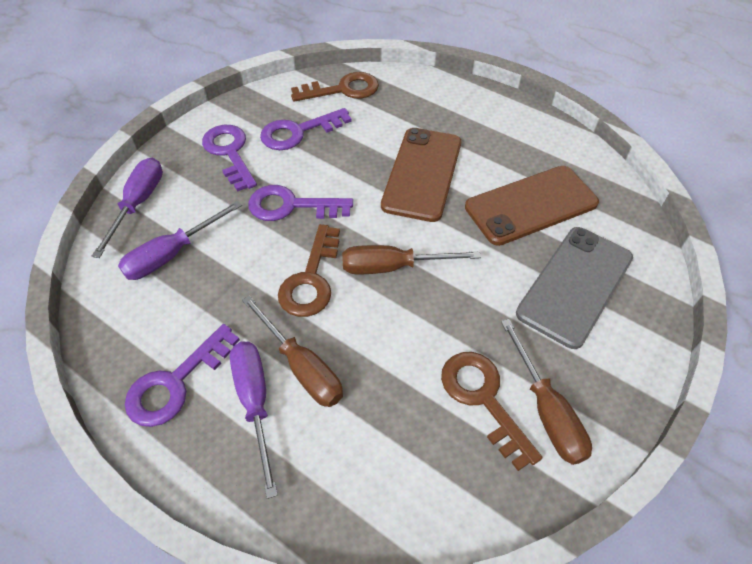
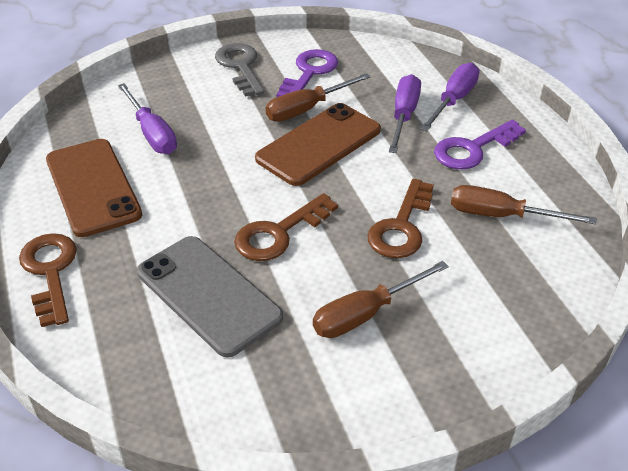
grey key: none = 0 -> [215,43,264,96] = 1
purple key: [125,324,240,427] [202,125,257,192] [248,185,353,221] [260,108,352,150] = 4 -> [276,49,338,98] [434,120,526,169] = 2

